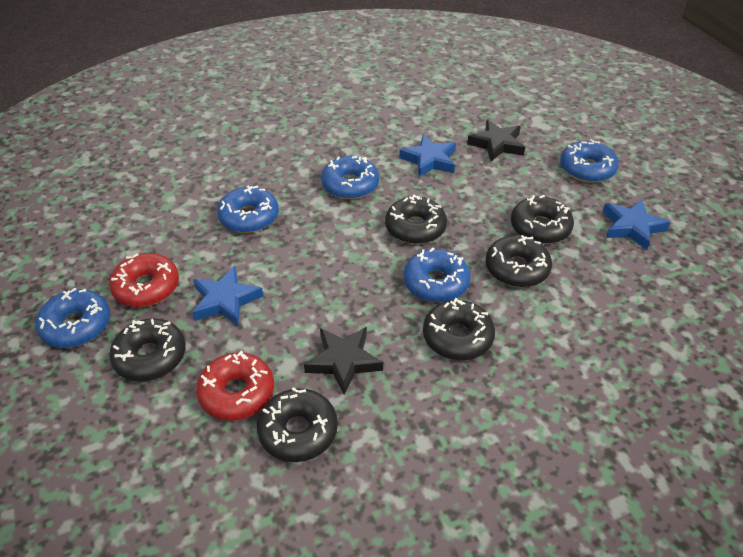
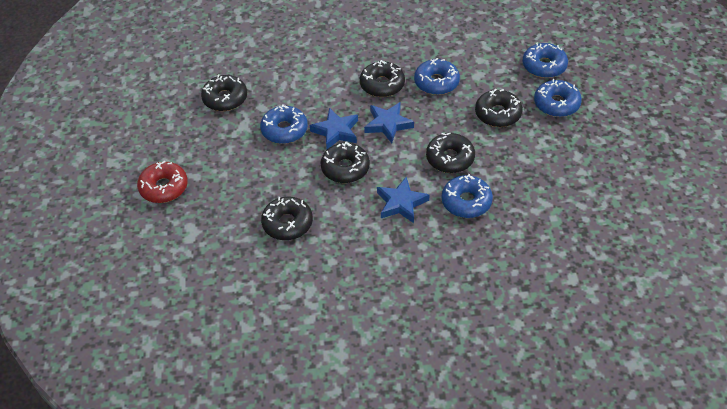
black star: [304,327,383,395] [467,120,525,161] = 2 -> none = 0
red donut: [109,253,179,307] [196,351,274,421] = 2 -> [137,161,188,203] = 1

